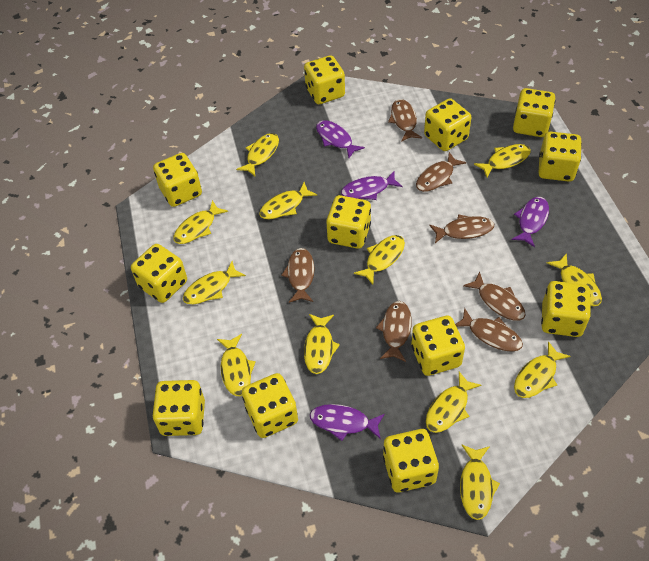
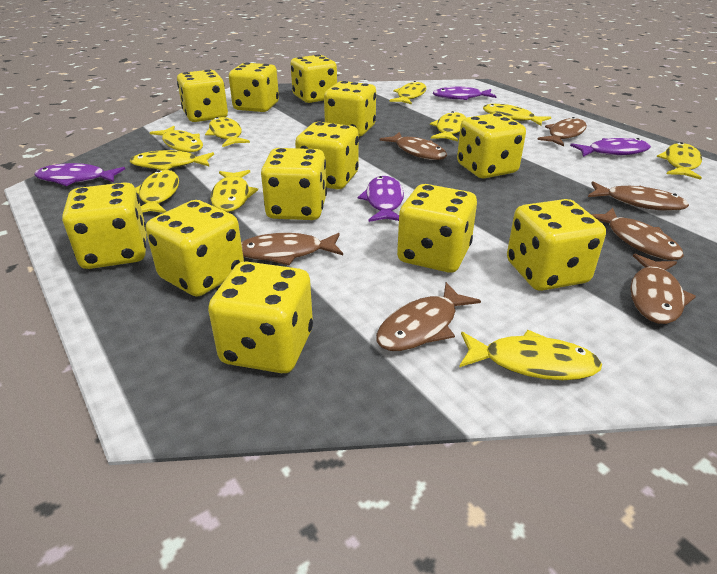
yellow fish: [173,200,228,244] [183,261,246,304] [217,334,256,396] [236,133,279,176] [259,182,317,219] [304,314,340,374] [354,235,405,285] [426,372,481,433] [460,445,500,520] [474,144,531,178] [514,341,570,398] [547,253,602,306] = 12 -> [130,150,214,170] [135,170,179,213] [150,126,203,152] [205,117,250,147] [211,170,258,212] [389,81,427,105] [430,111,466,142] [459,330,602,380] [483,104,551,126] [657,142,702,180] = 10

